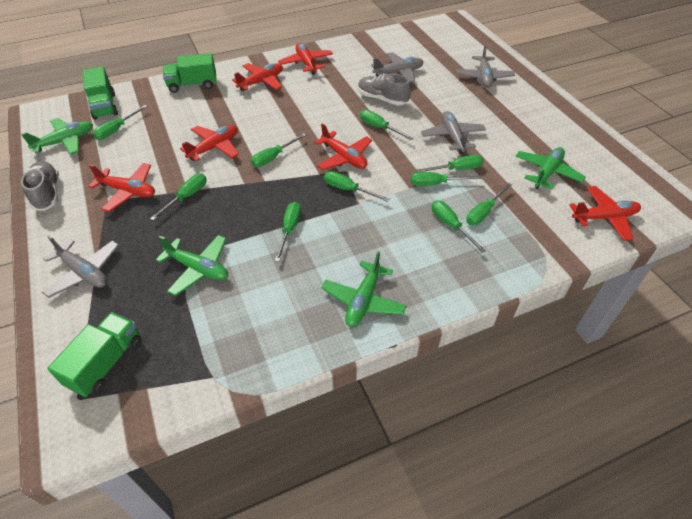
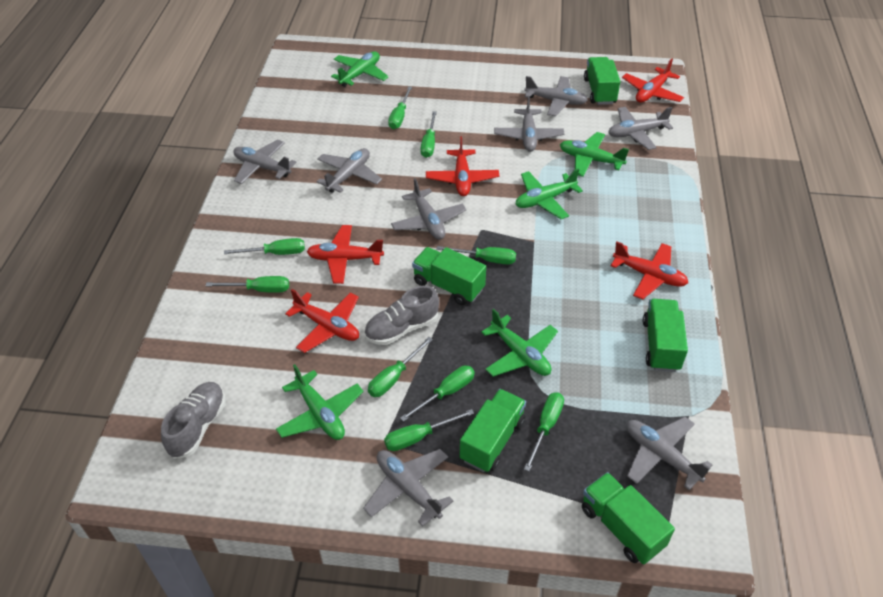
green plane: [21,118,93,155] [156,235,228,296] [321,251,407,327] [516,147,586,189] = 4 -> [276,364,363,440] [331,51,389,87] [481,309,558,377] [516,168,583,219] [560,132,629,177] = 5
green screwdriver: [93,105,148,140] [150,173,207,221] [251,133,306,167] [275,202,301,262] [324,171,389,202] [360,110,413,140] [411,172,482,186] [416,155,483,172] [432,200,486,253] [466,183,512,226] = 10 -> [206,276,289,293] [224,238,305,255] [368,337,433,397] [384,409,474,451] [388,86,412,129] [400,366,475,422] [421,111,437,158] [436,246,516,264] [524,392,564,471] = 9
green truck: [47,312,142,397] [82,67,118,120] [163,53,217,93] = 3 -> [412,247,486,305] [459,389,526,472] [582,472,675,565] [584,57,620,105] [643,299,688,372] = 5
grey plane: [42,235,119,298] [371,52,424,83] [421,111,486,154] [457,44,515,88] = 4 -> [233,139,296,184] [316,148,382,193] [363,449,453,527] [391,178,466,240] [494,96,564,152] [524,76,588,116] [608,107,673,150] [626,417,712,490] = 8
red plane: [88,163,155,212] [180,125,239,161] [232,63,283,91] [278,43,333,75] [314,123,372,170] [569,186,641,241] = 6 -> [285,289,359,353] [307,225,384,284] [426,136,499,196] [611,242,688,300] [622,59,684,103] = 5

